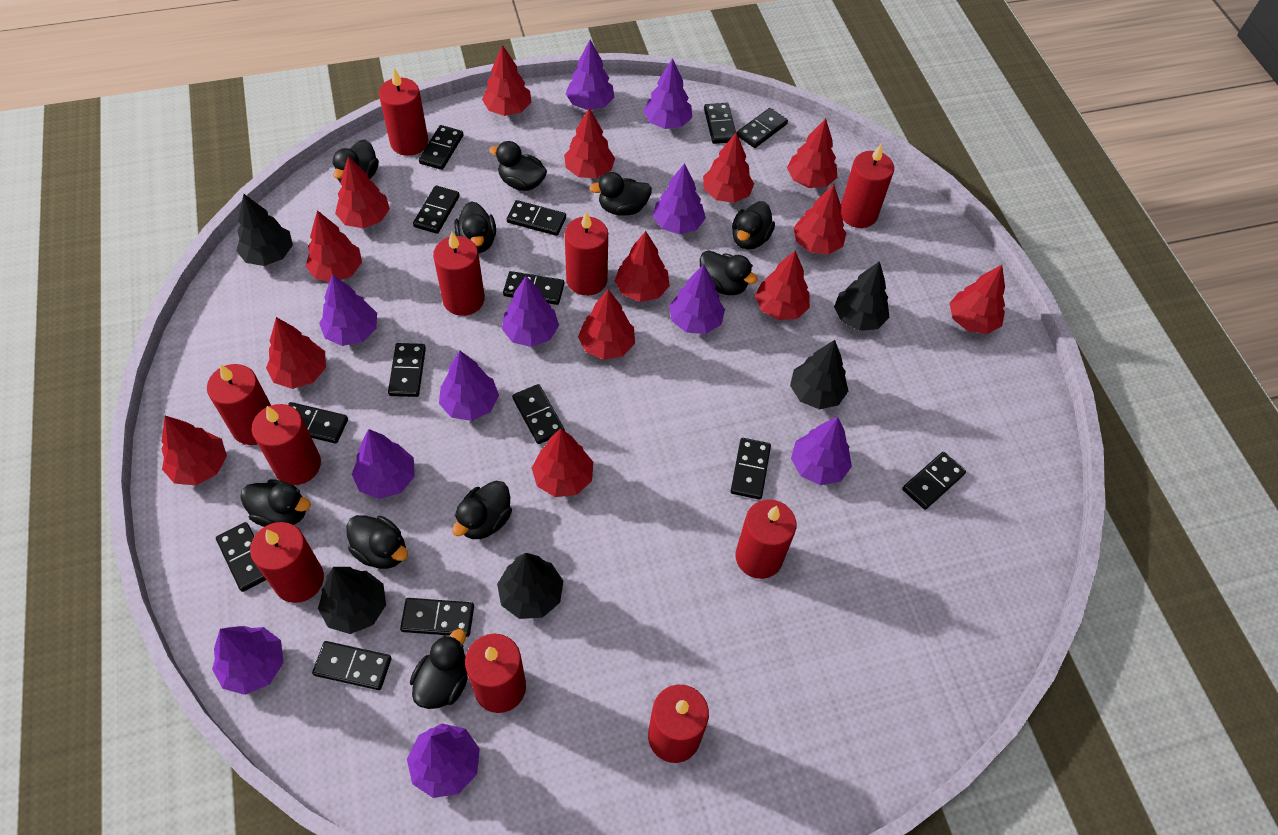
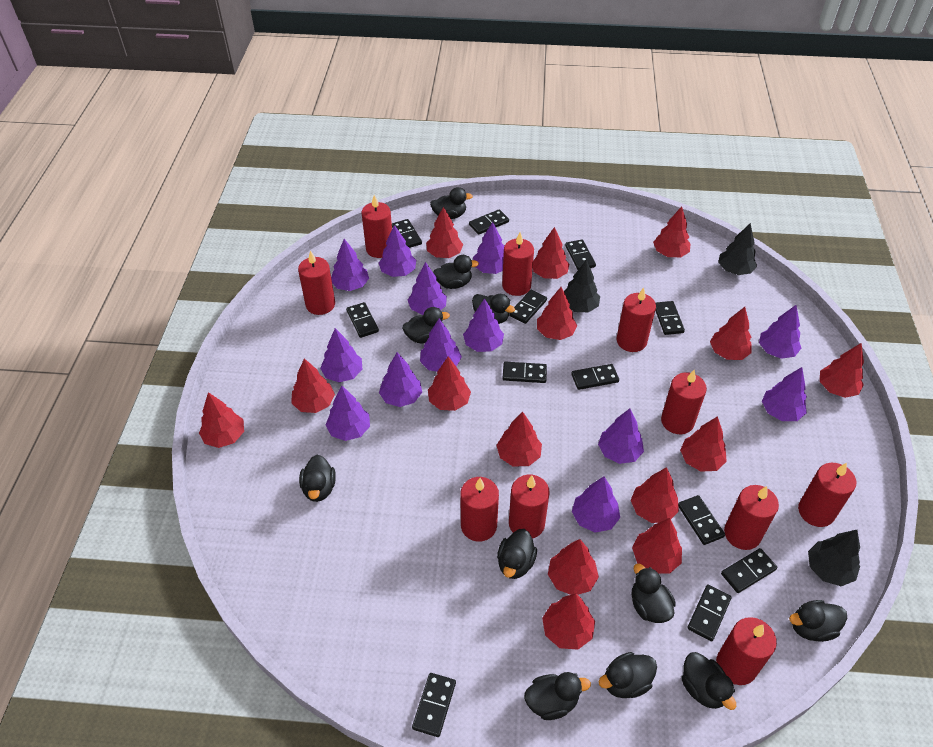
black domino: [216,522,266,592] [288,402,348,444] [312,641,392,690] [388,343,426,397] [400,598,474,637] [413,185,460,234] [419,125,464,170] [503,271,564,305] [507,200,566,236] [512,384,565,444] [704,103,736,144] [731,438,771,500] [737,108,788,148] [902,452,966,510] = 14 -> [346,302,379,338] [392,219,422,248] [412,673,456,737] [469,209,509,235] [502,362,547,383] [509,290,547,324] [565,240,596,270] [571,364,619,390] [655,301,685,335] [678,495,725,545] [687,584,732,641] [721,548,777,593] = 12
black duck: [240,479,311,527] [332,140,379,183] [346,515,408,569] [410,629,468,709] [452,481,512,539] [454,201,496,253] [489,141,547,191] [589,172,652,216] [700,250,758,295] [732,201,775,249] = 10 -> [299,455,336,502] [402,307,450,343] [430,187,473,219] [433,255,479,289] [472,294,515,324] [497,529,537,579] [524,672,591,720] [598,652,657,698] [631,564,676,623] [682,652,736,710] [789,600,847,642] = 11
black tree: [236,194,293,266] [318,567,386,634] [497,553,563,619] [790,340,848,409] [834,261,890,331] = 5 -> [564,260,600,312] [718,223,757,275] [808,530,860,586] = 3
purple tree: [212,626,284,695] [319,274,377,346] [352,429,415,499] [407,723,480,798] [439,351,499,421] [502,276,559,347] [566,40,614,110] [643,58,692,129] [653,163,706,234] [669,264,725,334] [791,417,852,485] = 11 -> [320,328,362,382] [326,385,370,441] [331,239,369,291] [379,225,416,277] [379,352,422,407] [408,262,447,315] [420,319,462,372] [463,298,504,352] [473,222,504,274] [572,476,620,533] [598,409,644,464] [759,305,801,359] [762,367,807,421] = 13
red tree: [161,416,227,485] [266,317,326,389] [306,210,362,282] [335,156,390,228] [482,45,531,116] [532,429,593,497] [564,108,615,178] [578,289,635,360] [615,231,670,302] [703,132,754,203] [755,250,810,320] [787,118,837,188] [793,184,846,254] [949,265,1005,334] = 14 -> [199,392,244,448] [291,358,335,413] [426,207,463,258] [428,356,471,411] [496,411,542,467] [533,227,569,279] [537,287,577,340] [542,593,595,649] [548,539,599,595] [631,467,679,523] [632,518,682,574] [653,206,691,257] [680,416,727,472] [710,307,752,360] [820,343,864,398] = 15

